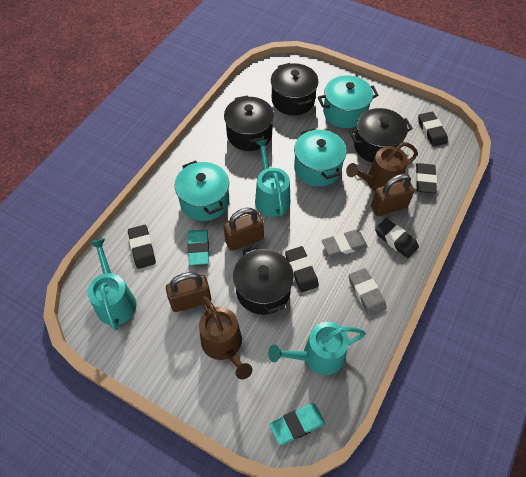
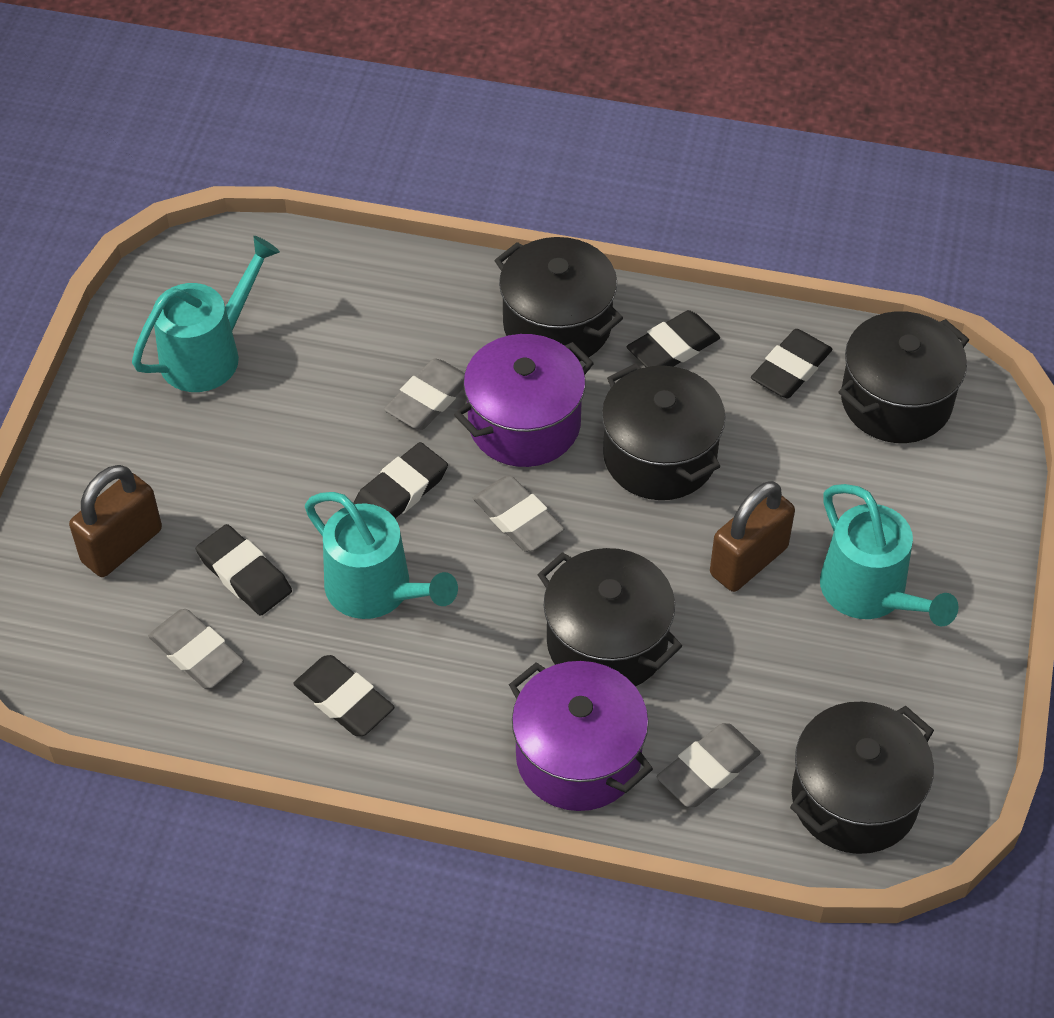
black pot: [224,95,274,151] [233,245,294,315] [271,63,319,115] [349,108,413,163] = 4 -> [494,237,623,362] [537,548,682,687] [602,363,725,500] [790,702,934,854] [839,311,969,443] = 5
brown padlock: [166,272,211,312] [223,208,264,251] [371,174,415,216] = 3 -> [69,465,162,577] [710,481,795,592] = 2
brown watering can: [199,296,252,380] [346,142,418,191] = 2 -> none = 0
grey eraser: [322,230,367,257] [349,268,387,316] = 2 -> [148,609,244,689] [384,358,465,430] [473,476,564,552] [657,723,761,807] = 4
purple pot: none = 0 -> [454,334,594,467] [509,661,653,811] = 2
turquoise eraser: [188,229,209,265] [269,403,325,445] = 2 -> none = 0
turquoise pot: [175,160,229,221] [294,128,347,187] [318,75,378,128] = 3 -> none = 0

